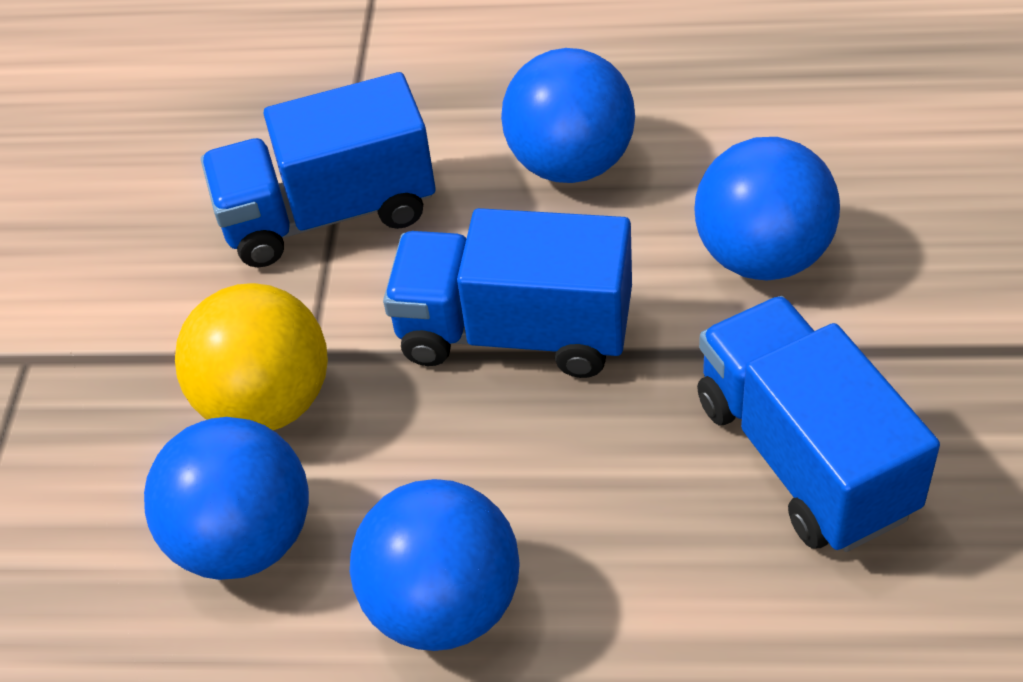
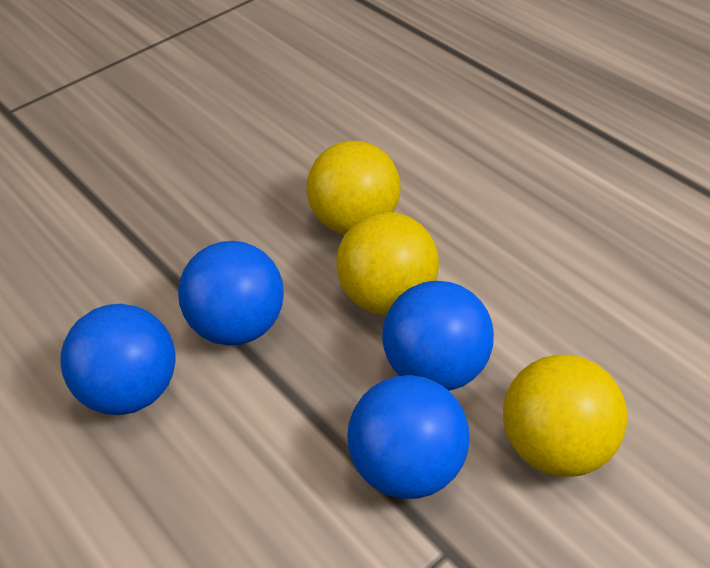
blue truck: [201,72,436,268] [383,208,632,378] [697,296,940,552] = 3 -> none = 0
yellow ball: [175,283,328,430] = 1 -> [307,140,401,234] [336,212,439,315] [503,355,627,477] = 3

